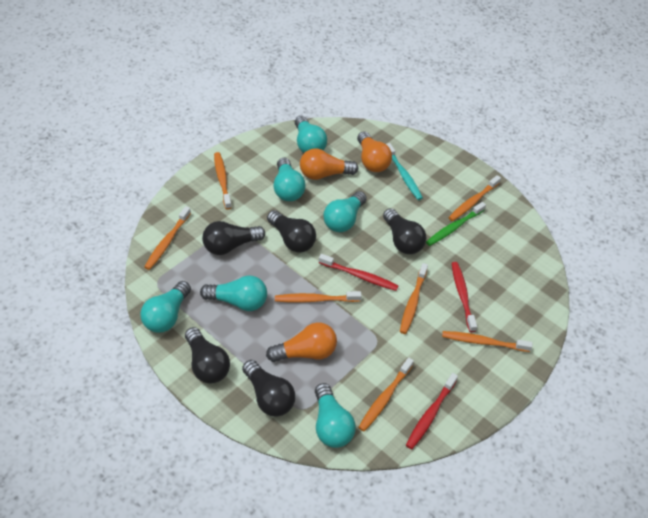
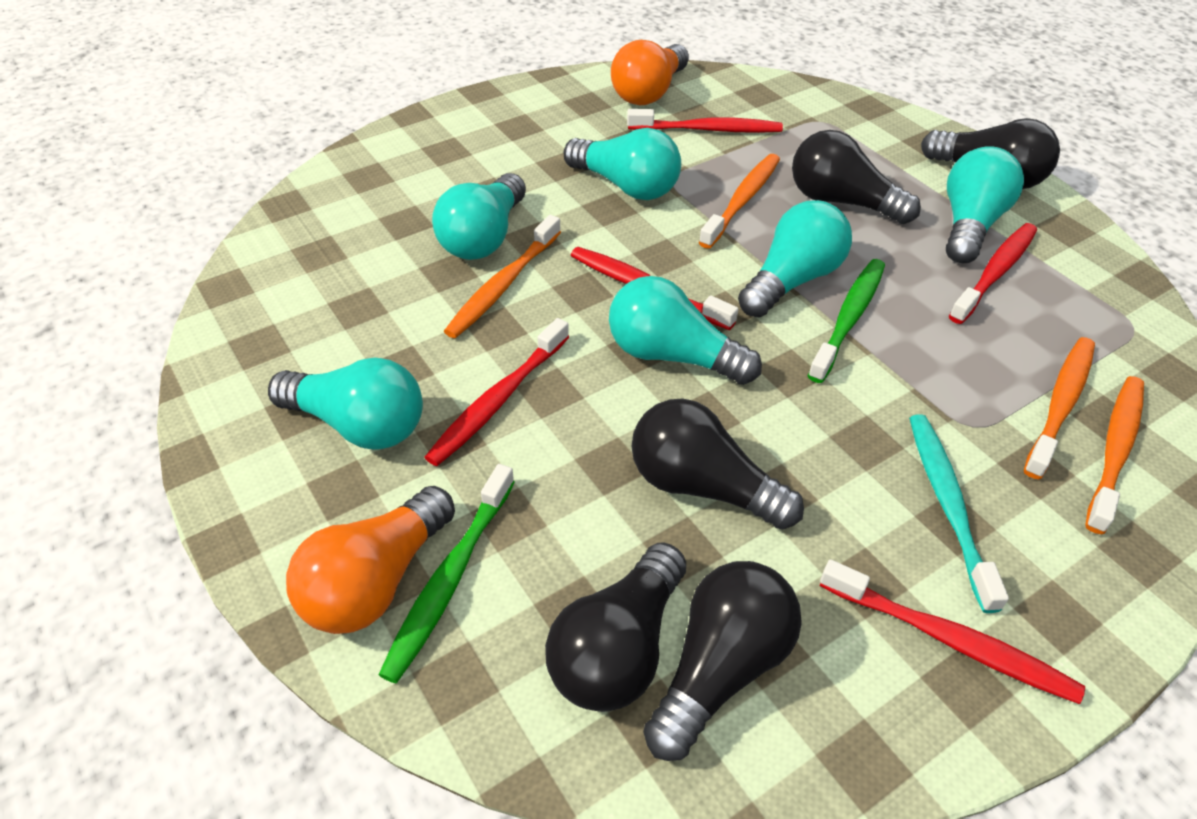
green toothbrush: [426,202,486,246] = 1 -> [379,464,515,683] [808,259,885,383] = 2
orange light bulb: [266,322,337,362] [300,148,358,180] [357,131,392,172] = 3 -> [286,486,455,634] [611,40,689,105] = 2
orange toothbrush: [145,206,191,270] [214,152,232,210] [275,291,362,303] [358,358,414,432] [400,263,428,334] [442,331,532,352] [448,175,501,221] = 7 -> [444,215,561,338] [699,154,780,249] [1024,337,1095,479] [1085,376,1144,534] = 4
red toothbrush: [319,254,398,291] [406,373,458,449] [451,262,477,332] = 3 -> [425,318,569,466] [571,247,738,330] [627,109,783,133] [819,559,1085,704] [949,223,1037,324] = 5

